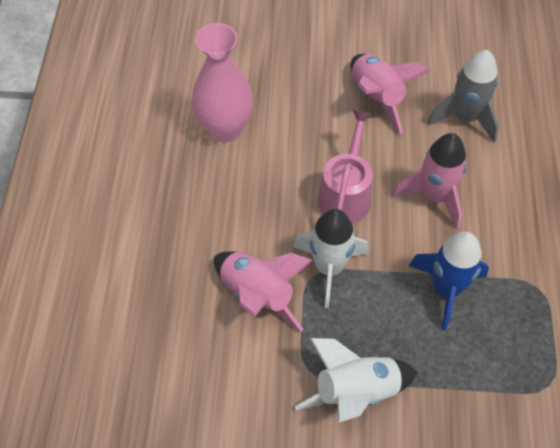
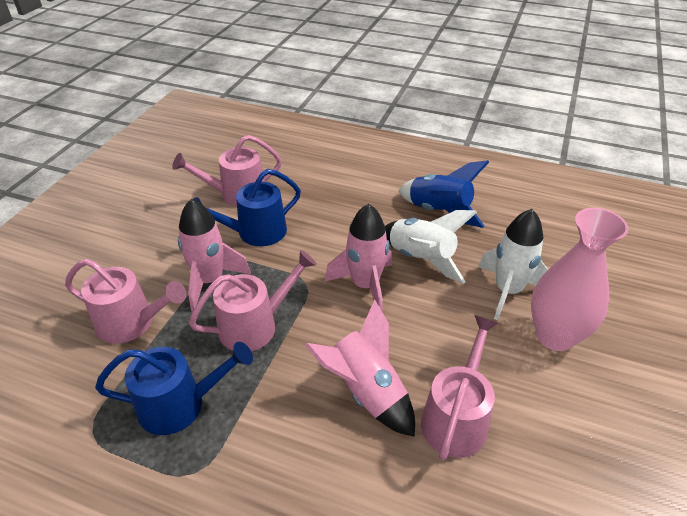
blue watering can: none = 0 -> [95,342,253,435] [193,169,301,246] = 2
grey rocket: [427,50,499,142] = 1 -> none = 0
pink watering can: [318,110,373,224] = 1 -> [65,259,186,344] [172,135,282,207] [189,250,317,351] [421,315,498,461] = 4

